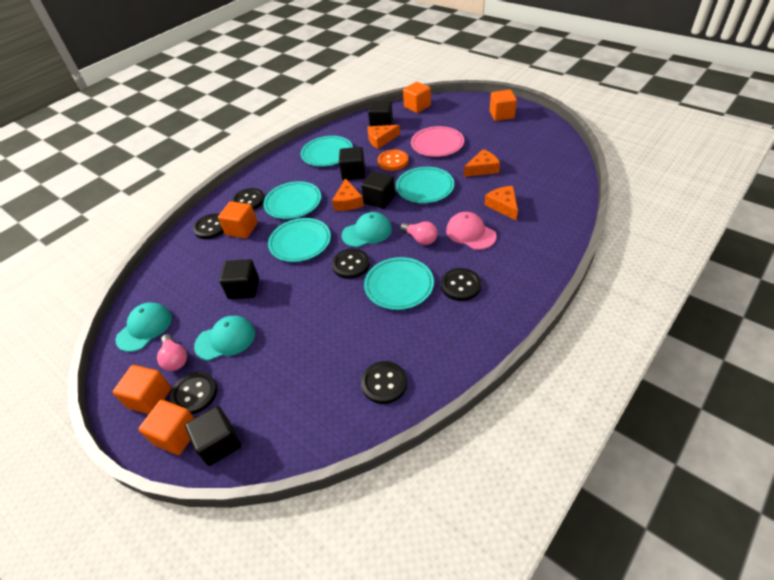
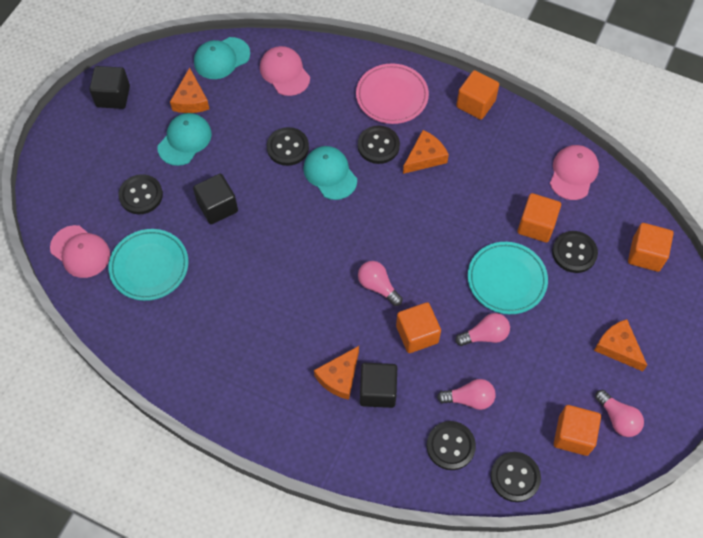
black cube: [185,406,241,466] [219,259,259,299] [339,147,365,180] [361,171,395,209] [368,101,393,126] = 5 -> [89,66,130,109] [193,174,238,224] [360,363,397,408] = 3
orange button: [378,149,408,171] = 1 -> none = 0
pink cap: [446,212,496,250] = 1 -> [50,225,110,278] [260,46,310,96] [550,145,599,200] = 3
pink light bulb: [157,334,187,371] [400,221,437,245] = 2 -> [358,261,403,306] [437,379,495,410] [455,313,510,346] [595,390,644,437] = 4
turquoise plate: [263,181,321,219] [268,218,331,262] [301,136,353,167] [364,257,434,310] [396,167,454,203] = 5 -> [108,229,188,301] [468,242,548,314] = 2

